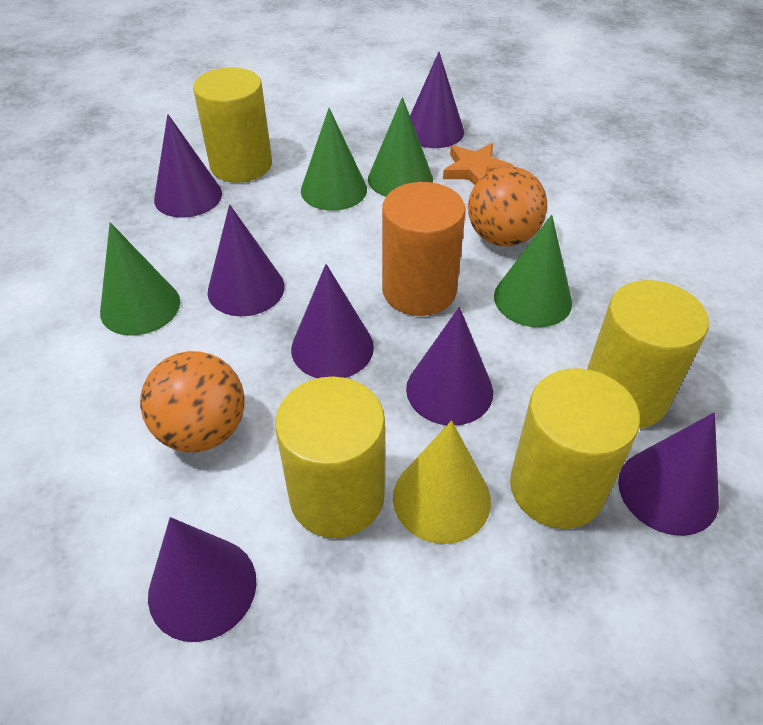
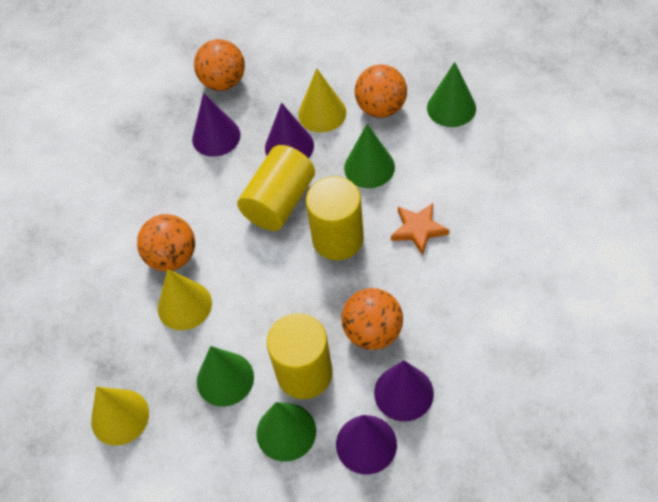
orange ball: [140,351,245,452] [468,166,547,246] = 2 -> [137,214,195,271] [194,39,245,91] [341,288,403,350] [355,64,407,118] = 4
orange cylinder: [382,182,465,316] = 1 -> none = 0
purple cone: [148,517,257,642] [154,114,222,218] [208,205,285,316] [291,264,374,378] [406,307,493,425] [410,52,464,148] [618,413,719,536] = 7 -> [192,93,241,157] [265,103,314,158] [336,415,397,475] [374,360,434,421] = 4
yellow cone: [393,421,491,544] = 1 -> [91,386,149,446] [158,269,212,330] [298,68,347,133] = 3
yellow cylinder: [193,67,272,182] [275,377,385,538] [510,369,640,529] [587,280,709,428] = 4 -> [237,145,315,231] [267,313,333,399] [306,176,364,260] = 3

